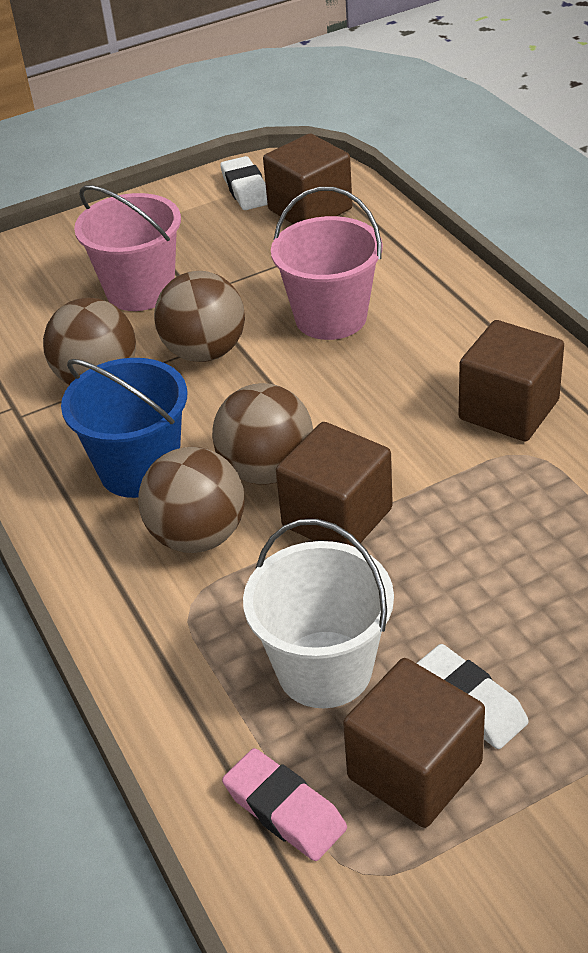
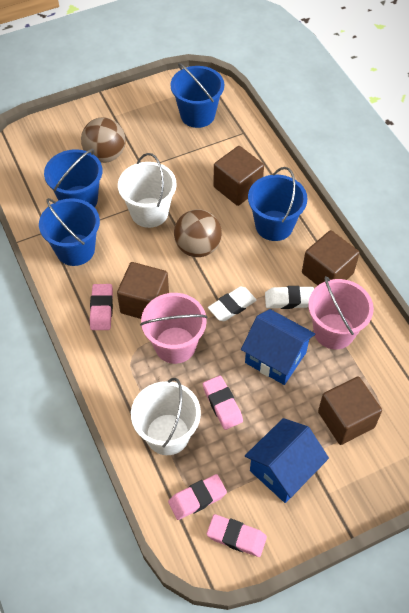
blue bucket: [61,358,187,498] = 1 -> [39,198,100,266] [44,149,102,208] [171,63,224,128] [248,167,307,241] = 4
blue house: none = 0 -> [241,309,315,385] [245,418,329,503] = 2
brown ball: [43,298,136,385] [138,447,245,553] [154,271,245,362] [212,383,313,485] = 4 -> [81,117,126,163] [174,209,222,257] = 2
pink eraser: [222,748,347,861] = 1 -> [90,284,113,330] [168,474,227,520] [203,376,243,430] [207,514,267,557] = 4
white bucket: [243,519,394,708] = 1 -> [118,153,177,228] [131,378,201,455] = 2

